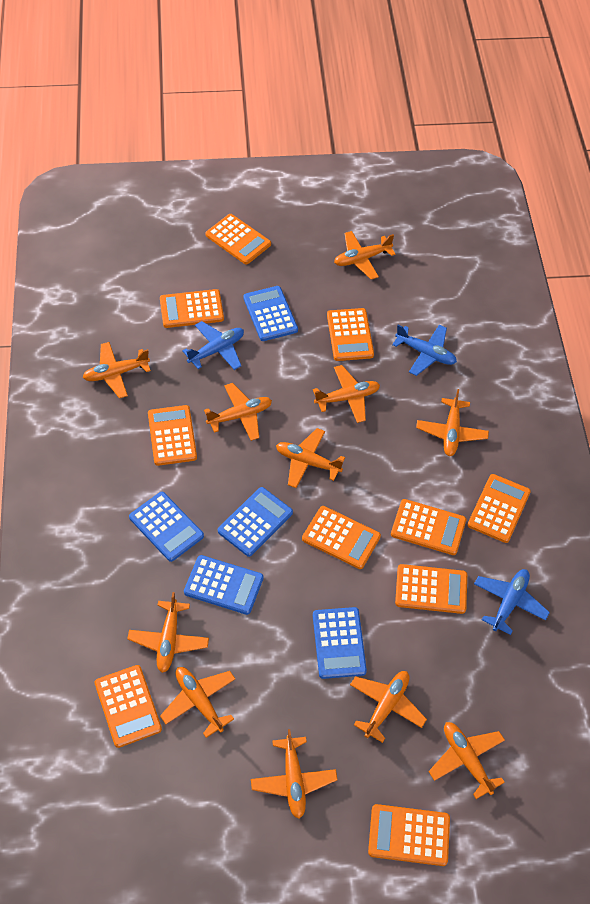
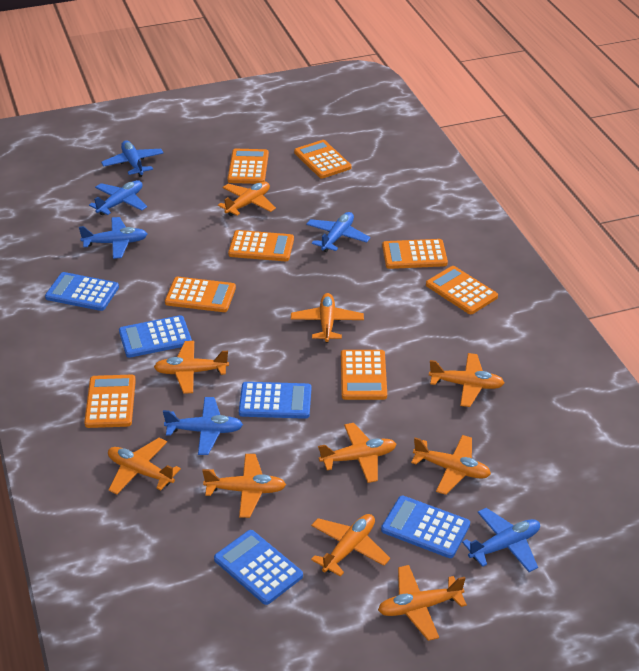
blue plane: [182,321,244,370] [392,325,457,376] [474,569,550,635] = 3 -> [79,217,147,259] [89,180,147,216] [101,141,164,177] [163,397,243,455] [306,212,371,252] [462,508,540,572] = 6
orange calculator: [94,665,162,748] [148,405,197,466] [160,289,224,328] [206,214,271,265] [302,506,381,569] [327,308,374,361] [368,804,450,866] [391,499,466,555] [395,564,467,614] [468,474,531,543] = 10 -> [84,375,136,428] [165,277,236,312] [228,149,269,184] [228,230,294,261] [294,140,351,179] [341,350,387,400] [382,239,448,269] [426,266,498,314] = 8
orange plane: [83,342,151,398] [127,592,209,673] [160,667,235,738] [204,383,272,441] [251,729,338,819] [276,428,345,488] [313,365,380,423] [334,231,396,280] [350,671,427,743] [416,389,489,456] [429,722,505,799] = 11 -> [108,438,181,494] [154,341,229,394] [202,454,286,518] [218,182,276,216] [291,293,364,343] [311,514,390,577] [318,423,396,483] [378,565,467,641] [411,435,491,495] [429,353,504,407] = 10

